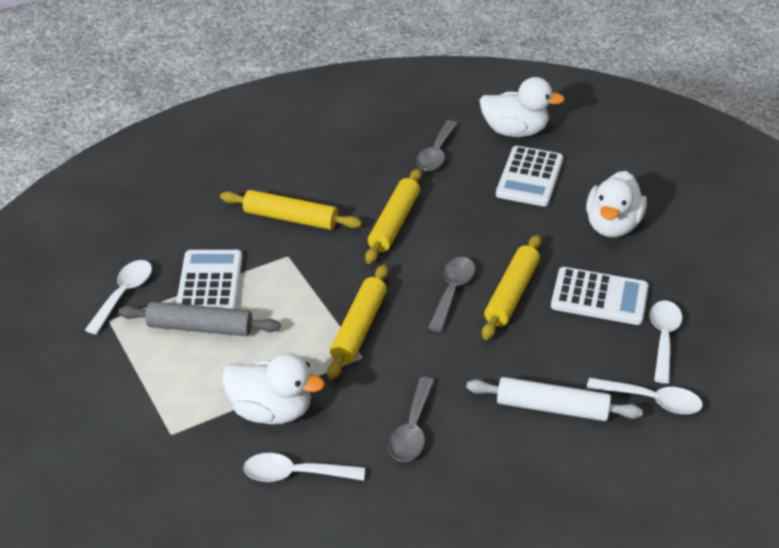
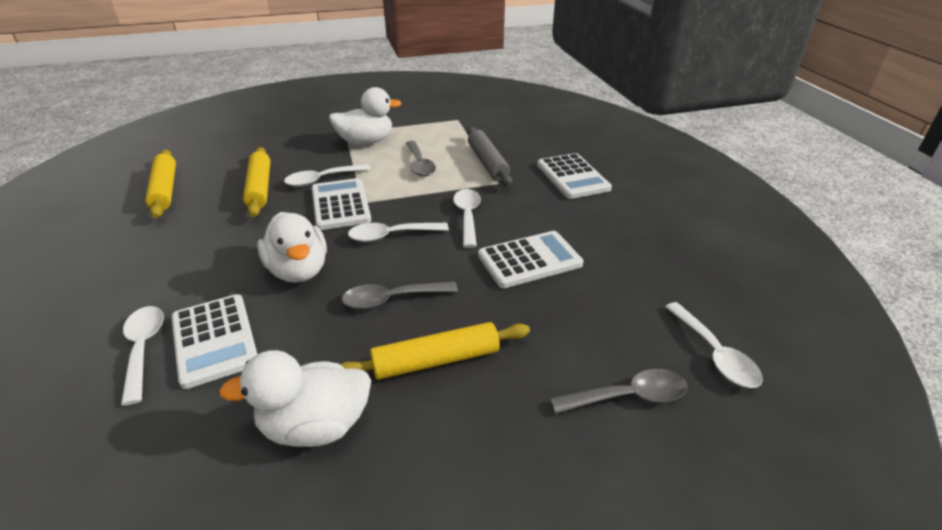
white calculator: [176,250,242,309] [496,146,563,206] [551,267,649,325] = 3 -> [171,294,257,389] [312,178,371,230] [478,231,583,288] [537,153,612,199] = 4
white rolling pin: [466,377,643,421] = 1 -> none = 0
white spoon: [85,260,152,334] [243,453,365,482] [587,378,703,414] [650,301,682,384] = 4 -> [121,306,164,406] [284,164,371,187] [348,223,449,242] [453,189,481,248] [665,302,763,388] = 5
yellow rolling pin: [220,190,362,230] [327,264,388,380] [365,169,422,264] [482,235,541,340] = 4 -> [145,150,176,218] [243,147,270,217] [340,322,530,380] = 3

